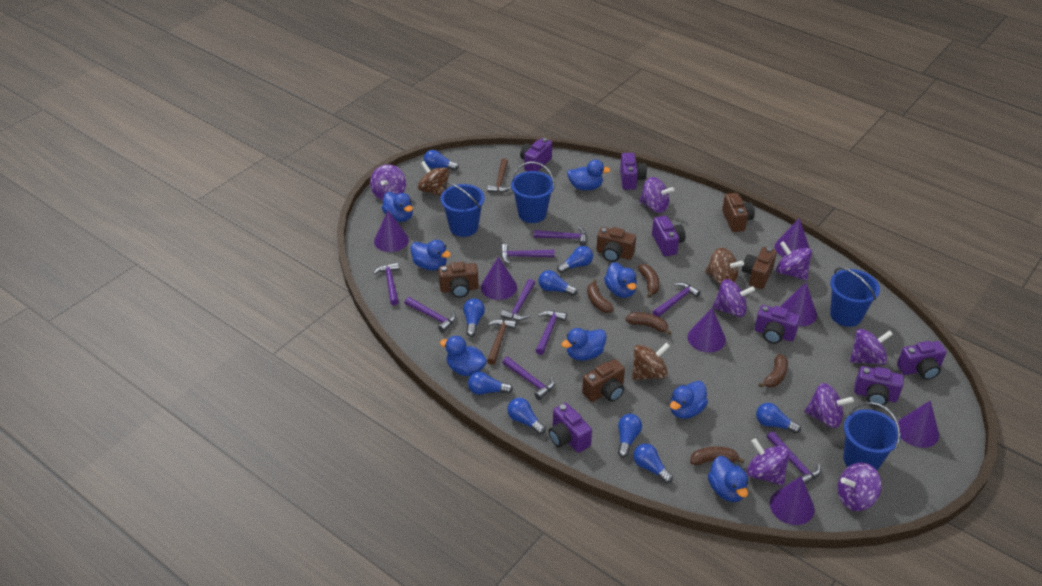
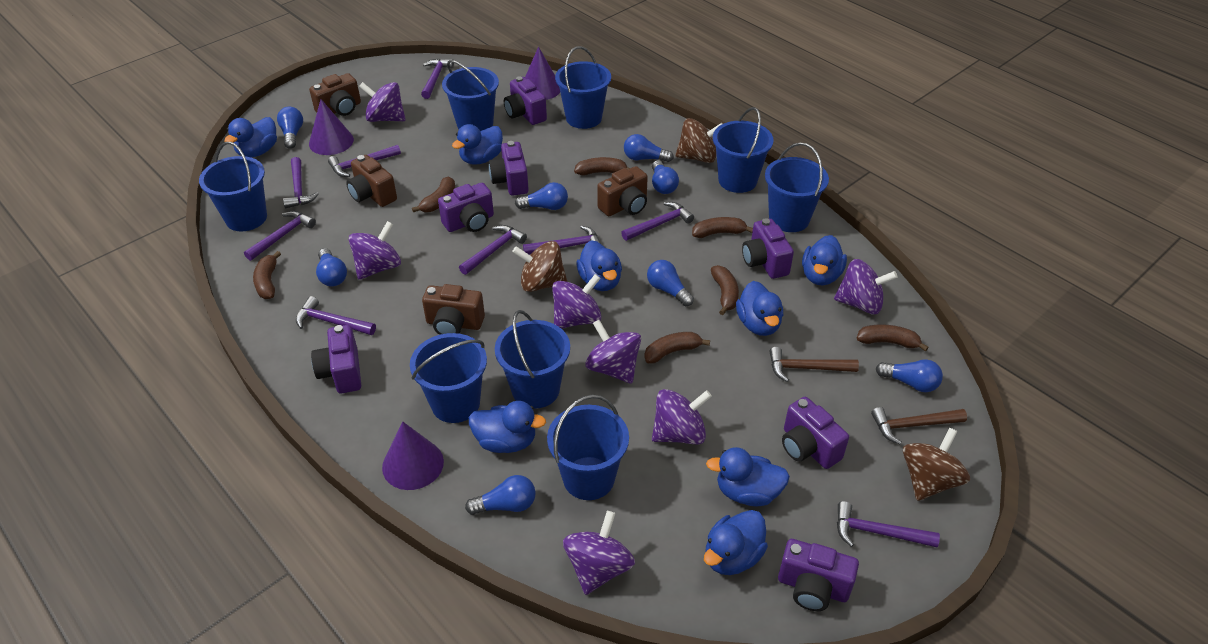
blue bucket: [440,182,485,237] [511,162,555,223] [830,267,880,327] [843,402,901,471] = 4 -> [199,142,267,231] [410,333,487,423] [442,60,499,131] [495,310,570,409] [547,395,629,500] [555,46,611,129] [713,107,774,193] [765,142,829,232] = 8
blue light bulb: [424,150,459,171] [463,298,485,337] [468,372,513,395] [507,398,546,435] [539,270,578,296] [557,246,593,273] [618,414,642,457] [633,443,673,483] [756,403,801,434] = 9 -> [277,107,303,149] [316,248,347,286] [465,475,536,515] [515,182,568,210] [624,134,674,162] [647,260,694,306] [652,160,679,194] [876,359,943,392] = 8
brown banana: [587,280,614,313] [625,312,671,335] [638,264,659,298] [690,447,744,465] [759,354,788,387] = 5 -> [253,251,281,299] [412,176,455,213] [574,157,630,175] [644,332,710,364] [692,217,753,238] [711,265,739,315] [857,324,929,352] = 7
brown camera: [439,262,479,298] [582,359,625,402] [596,227,636,262] [722,193,755,232] [742,247,777,289] = 5 -> [309,73,361,116] [346,155,397,207] [422,284,485,335] [597,166,648,216] = 4
purple cone: [374,210,409,252] [481,256,517,300] [688,308,726,353] [770,476,815,525] [775,218,810,257] [780,282,817,326] [898,401,939,448] = 7 -> [309,99,354,155] [382,421,444,490] [525,47,560,100] = 3
purple spinning top: [370,164,406,201] [639,177,674,213] [712,279,755,317] [747,438,790,486] [776,241,812,281] [804,383,854,428] [837,462,882,511] [850,329,893,365] = 8 -> [348,221,401,280] [359,82,406,122] [552,274,601,329] [563,511,635,595] [585,320,641,384] [652,389,712,445] [834,259,898,314] = 7

